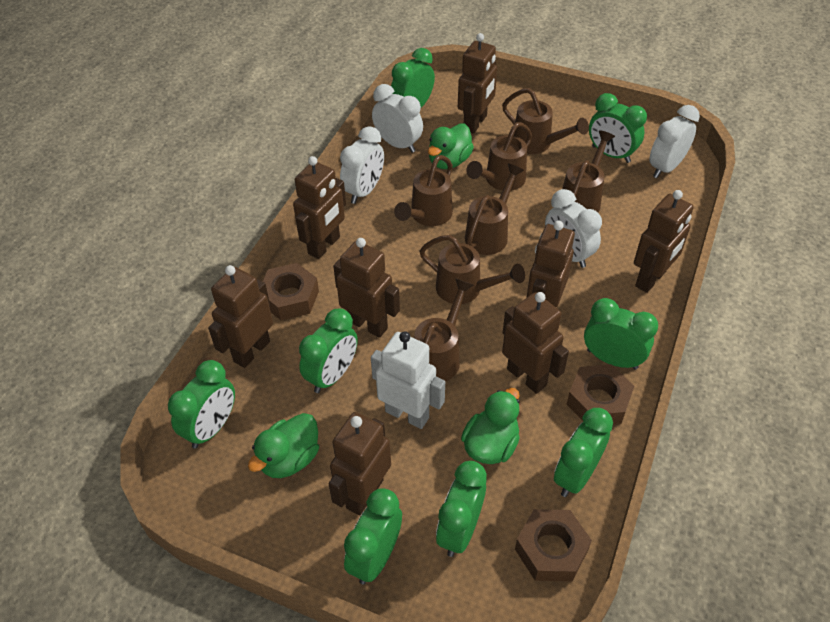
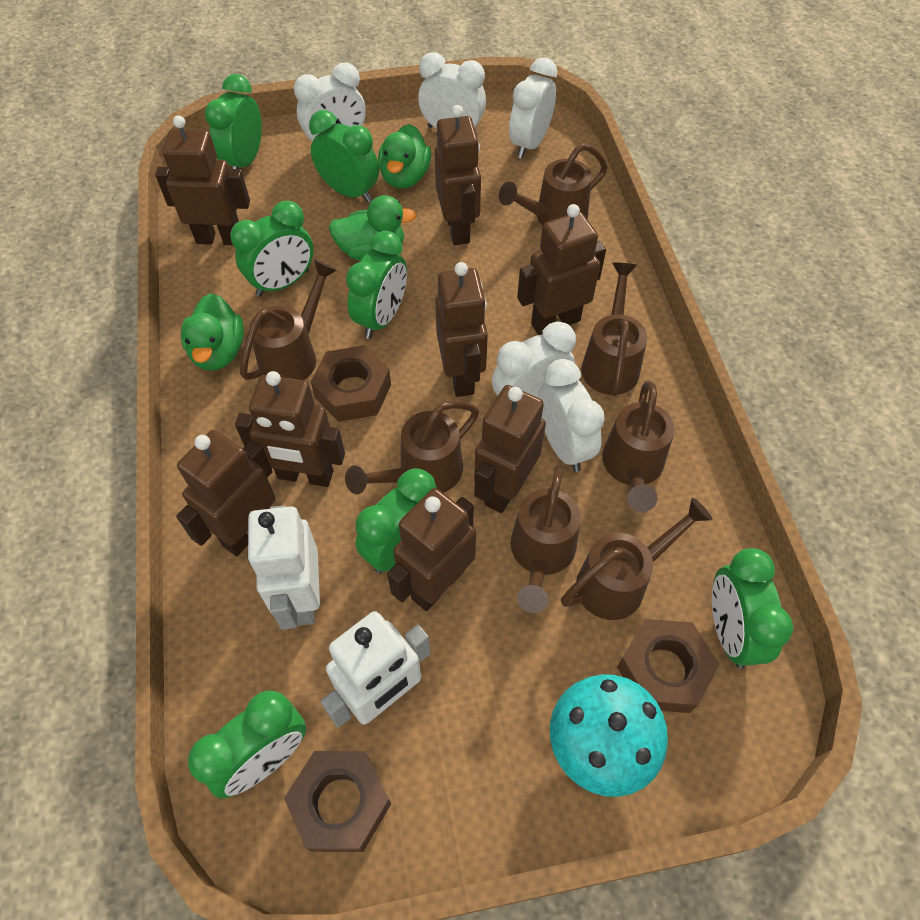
green clock: [168,360,235,449] [299,308,358,393] [344,488,402,584] [391,48,435,107] [436,461,487,557] [554,408,613,497] [584,298,658,370] [589,93,647,163] = 8 -> [188,691,306,799] [205,74,262,169] [230,201,313,296] [309,110,379,203] [346,231,407,339] [355,468,436,573] [712,548,793,669] = 7
turquoise mushroom: none = 0 -> [550,674,668,797] = 1
white clock: [340,126,384,204] [372,84,423,153] [545,189,602,268] [649,105,700,178] = 4 -> [294,63,366,142] [418,52,486,135] [492,321,576,398] [509,58,557,159] [538,359,605,472] = 5
white robot: [371,331,445,429] = 1 -> [247,505,320,630] [321,611,430,727] = 2

